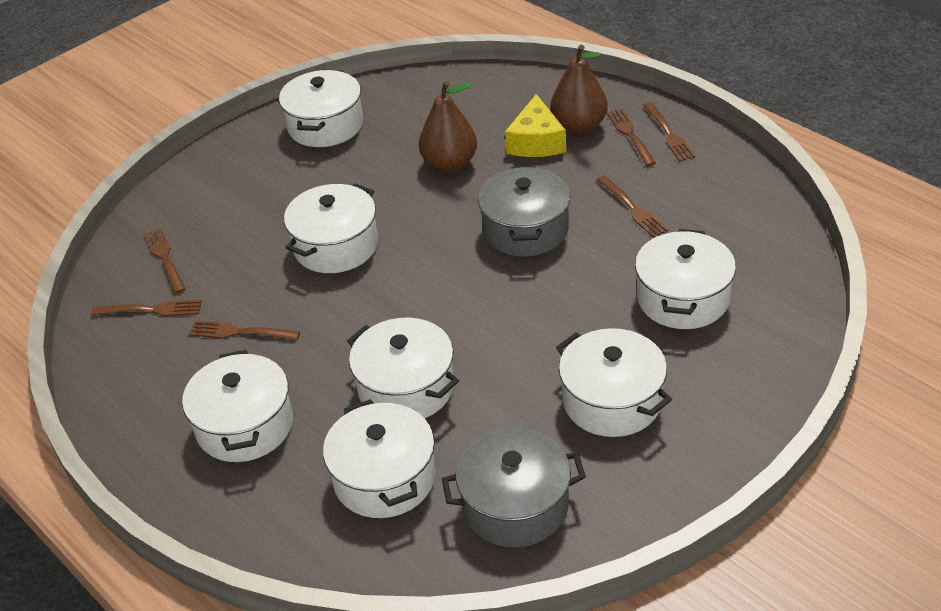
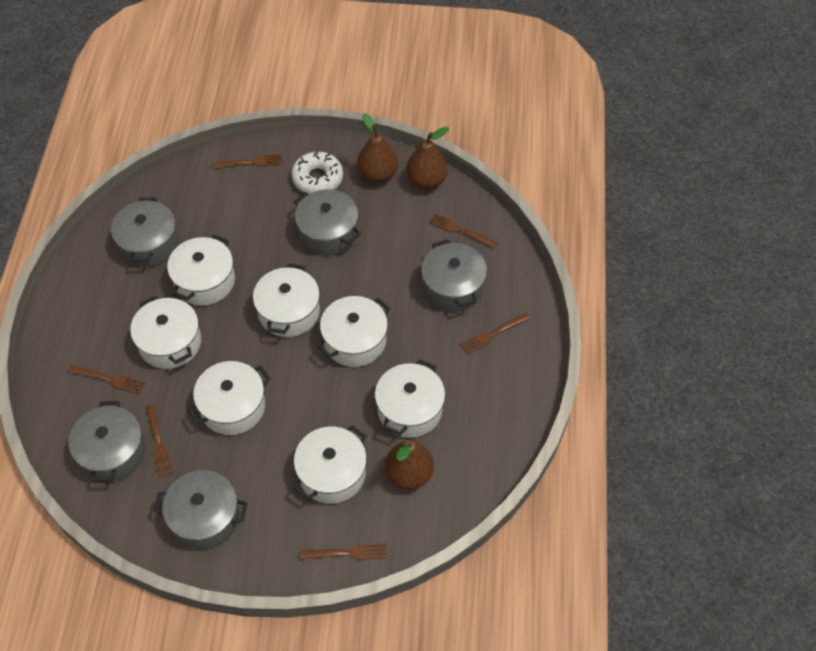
brown pear: [419,81,477,172] [550,44,608,134] = 2 -> [357,113,398,183] [385,440,434,490] [406,127,449,189] = 3
grey pot: [442,428,586,547] [478,166,571,257] = 2 -> [69,401,145,482] [111,197,178,267] [154,470,247,549] [294,189,361,255] [421,239,487,311] = 5
white donut: none = 0 -> [291,151,343,194] = 1
yellow cheese: [505,94,566,157] = 1 -> none = 0

